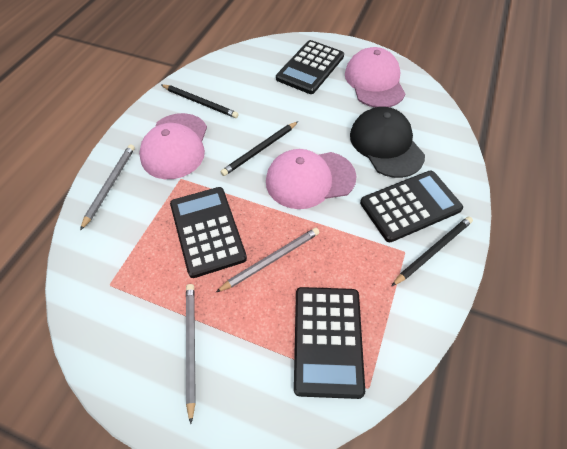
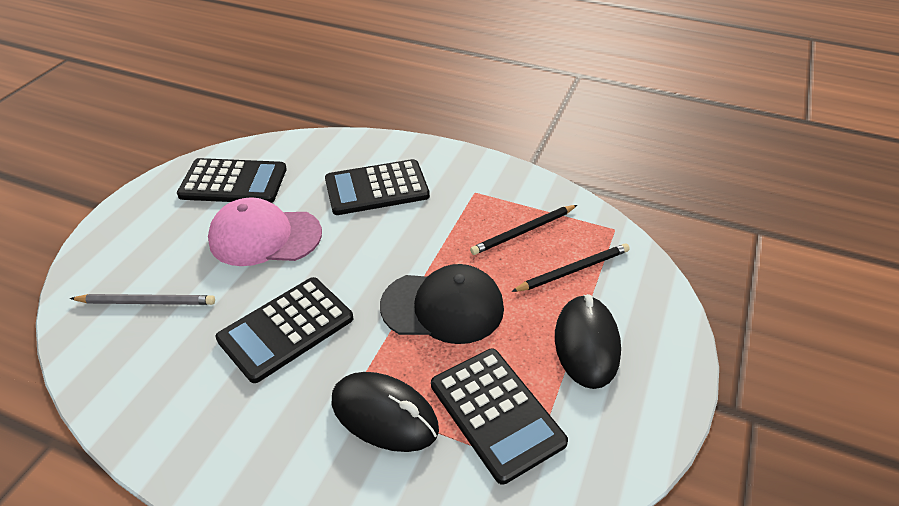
black mouse: none = 0 -> [332,372,439,452] [555,294,621,389] = 2
black pencil: [161,84,239,118] [221,121,298,176] [392,216,473,286] = 3 -> [470,205,577,255] [511,243,630,292] = 2
grey pencil: [80,144,135,231] [186,284,196,424] [216,228,320,292] = 3 -> [70,294,215,305] = 1
pink cap: [139,113,207,179] [266,149,356,209] [345,47,405,107] = 3 -> [208,197,322,266] = 1

